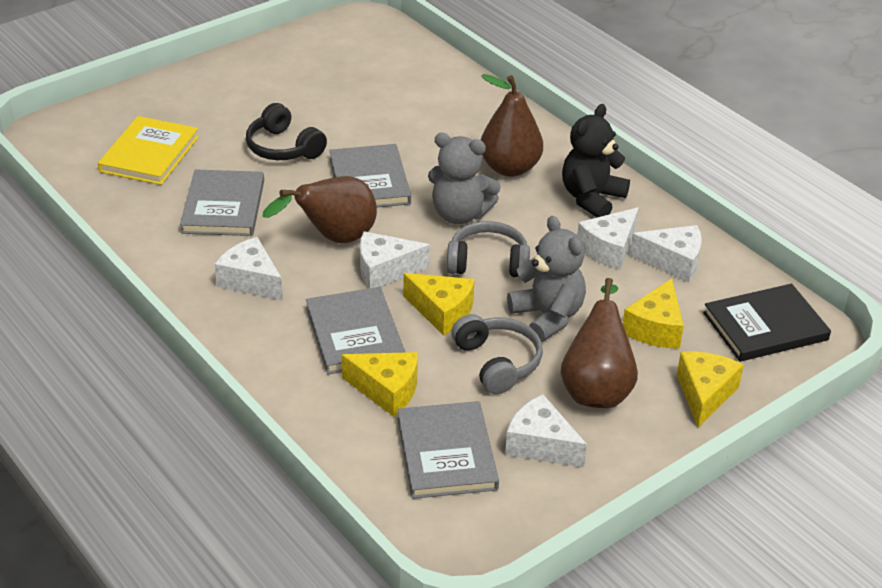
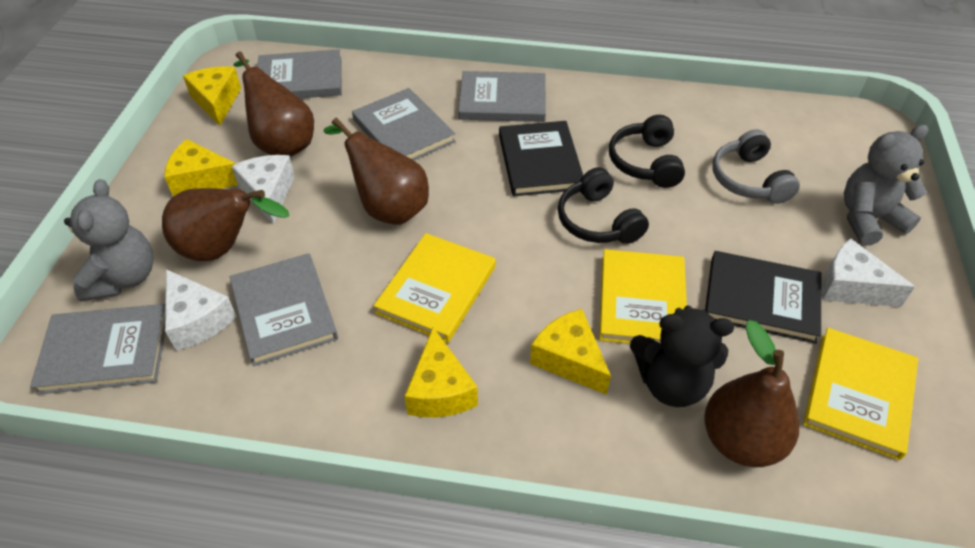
black book: [703,284,831,362] = 1 -> [499,121,583,196] [705,251,822,344] = 2
black headphones: [246,103,327,160] = 1 -> [558,167,649,244] [609,115,685,188] = 2
brown pear: [263,176,377,243] [481,74,543,177] [560,278,638,408] = 3 -> [162,188,290,261] [234,52,314,156] [323,118,429,225] [704,320,799,467] = 4
grey book: [180,169,264,236] [306,287,405,374] [329,144,411,207] [397,401,499,499] = 4 -> [30,304,165,395] [230,253,338,366] [257,49,342,98] [352,88,455,160] [458,71,546,122] = 5
grey headphones: [447,221,530,277] [451,314,543,394] = 2 -> [712,129,800,204] = 1
white cheese: [215,237,283,301] [360,231,430,289] [505,394,587,467] [577,207,639,270] [630,225,702,283] = 5 -> [165,269,237,350] [232,155,295,224] [822,238,915,307] = 3
yellow book: [98,116,199,185] = 1 -> [374,233,496,343] [599,249,687,344] [803,328,918,460] = 3

